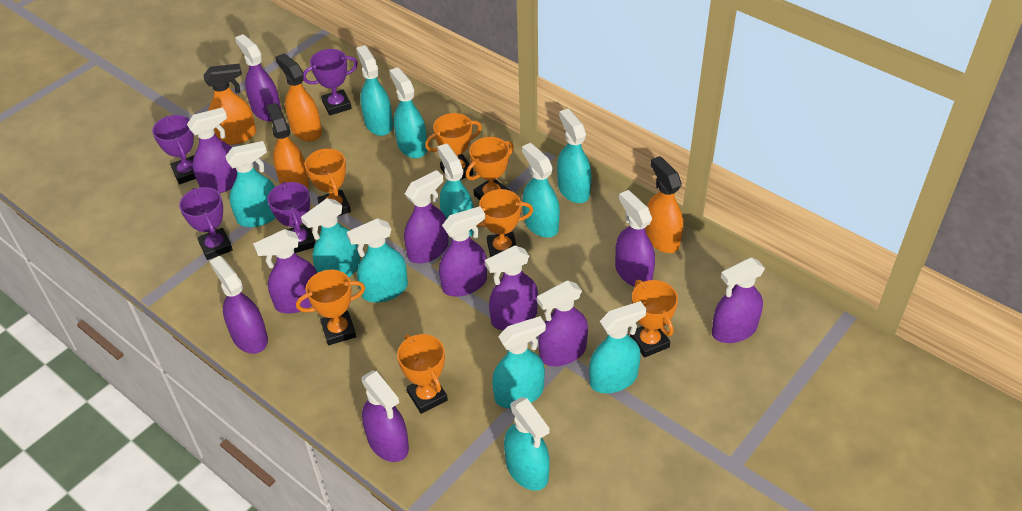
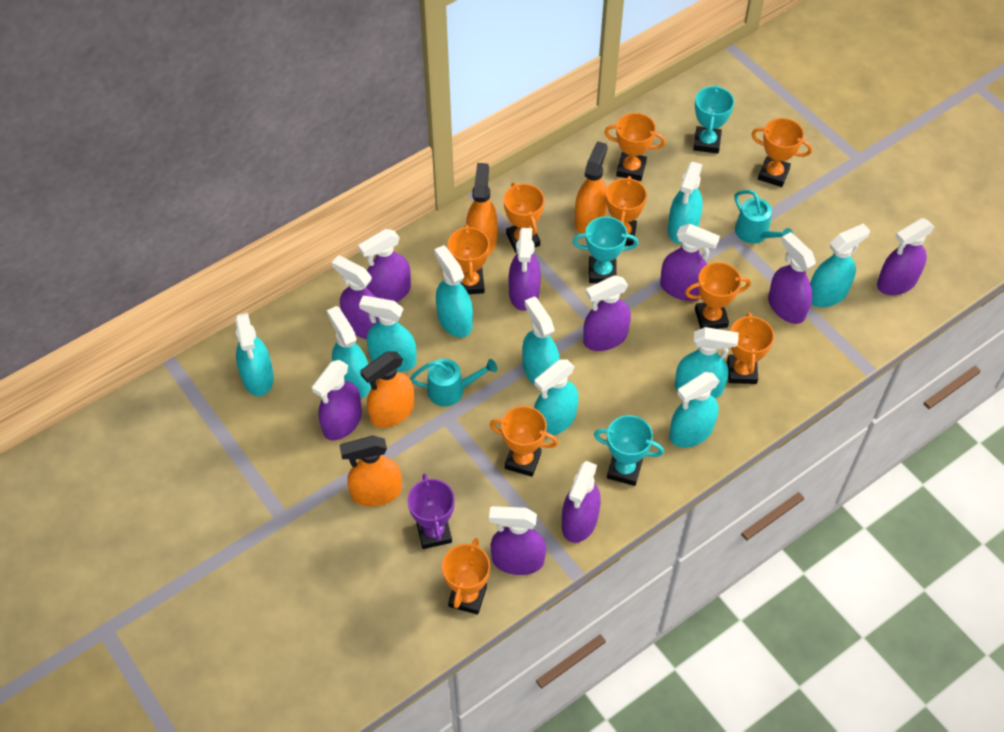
orange trophy: [296,270,365,345] [305,149,351,216] [397,334,448,414] [425,113,482,180] [466,137,514,200] [476,189,533,257] [630,280,678,358] = 7 -> [442,538,490,615] [448,225,489,294] [490,406,558,477] [504,182,545,253] [604,113,666,181] [606,176,647,246] [685,262,751,329] [727,312,774,384] [752,118,812,187] = 9
purple spray bottle: [187,107,237,193] [210,256,268,354] [235,34,281,121] [253,229,317,314] [361,371,409,462] [404,170,448,263] [439,206,487,297] [485,245,538,330] [537,280,588,366] [615,190,655,287] [712,257,765,343] = 11 -> [312,360,362,440] [332,255,379,339] [358,229,411,302] [489,506,546,575] [509,228,541,311] [562,461,601,543] [583,275,631,351] [660,224,720,301] [768,232,816,324] [877,218,934,295] = 10
purple trophy: [152,115,196,184] [179,187,233,260] [267,182,315,253] [303,49,358,115] = 4 -> [408,474,455,549] = 1
turquoise spray bottle: [225,141,275,227] [301,198,360,277] [347,218,408,303] [356,45,393,136] [389,67,427,158] [437,143,474,237] [492,316,546,408] [504,397,550,491] [522,143,560,238] [557,109,592,203] [589,301,647,393] = 11 -> [235,313,274,396] [327,306,371,398] [359,296,417,372] [434,245,473,337] [522,296,560,384] [534,359,579,436] [668,162,703,244] [669,372,720,447] [675,327,739,398] [810,223,870,307] = 10
turquoise trophy: none = 0 -> [573,216,638,283] [594,415,664,486] [693,85,734,154] = 3
turquoise watering can: none = 0 -> [410,359,497,406] [734,190,793,243] = 2

